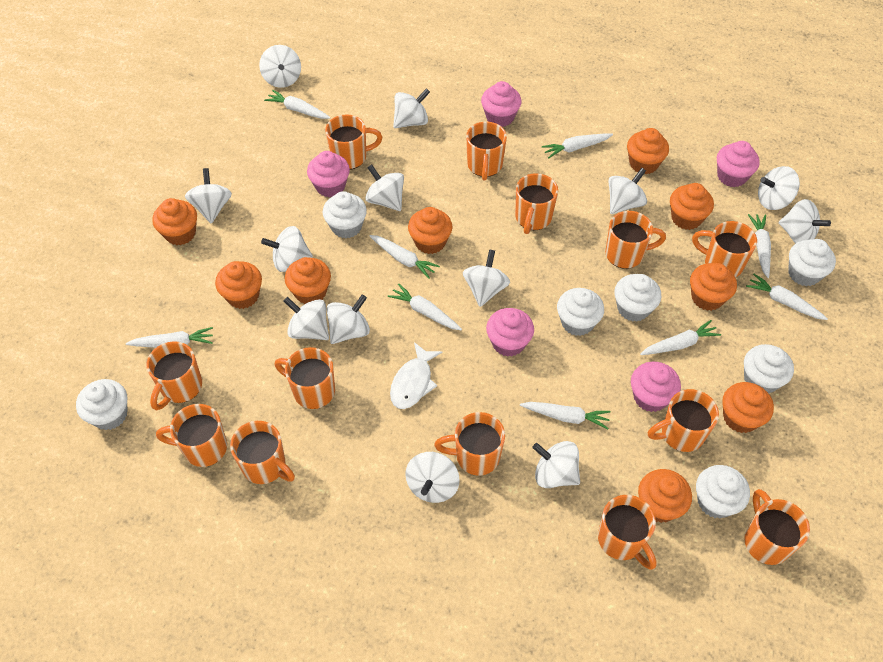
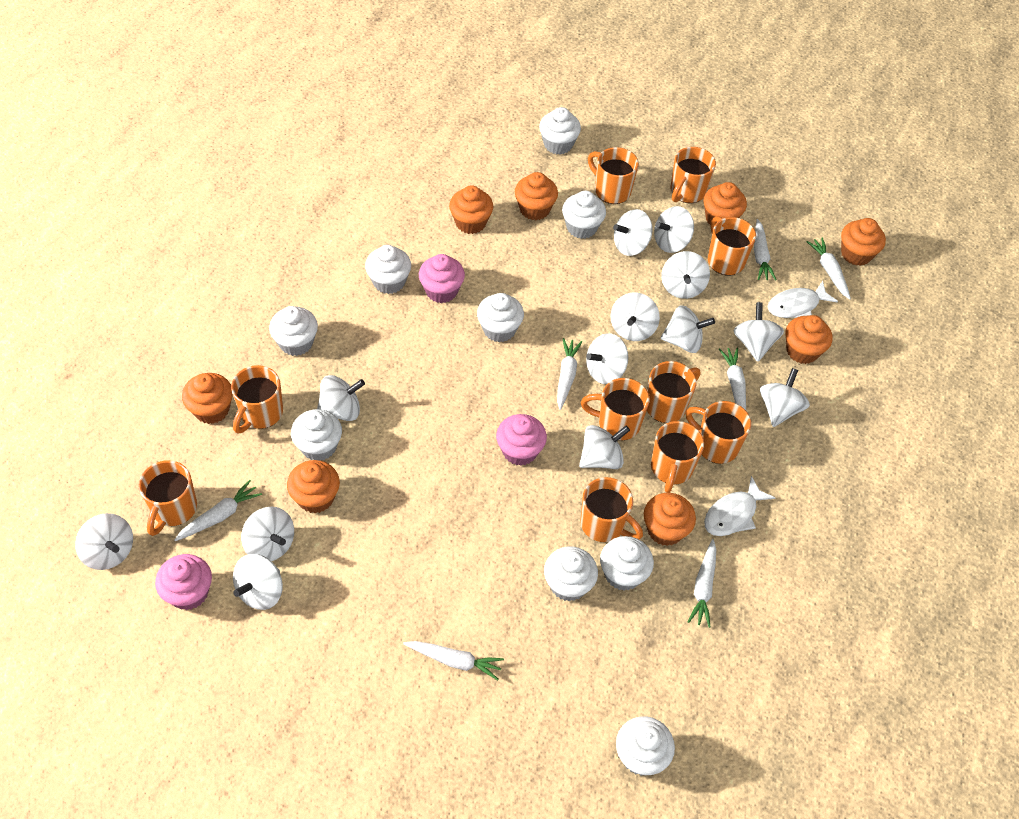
orange cupcake: [152,198,197,245] [215,261,262,309] [285,257,331,304] [408,207,453,254] [627,128,669,174] [638,469,692,523] [670,183,714,230] [690,263,737,311] [722,382,774,433] = 9 -> [182,373,233,424] [287,460,340,513] [449,185,493,234] [515,172,558,220] [644,493,696,546] [704,182,747,226] [786,315,832,364] [841,218,886,266] = 8
orange mug: [146,341,202,410] [156,404,227,467] [230,421,295,484] [275,347,335,409] [325,114,383,170] [434,412,505,476] [466,122,507,180] [515,173,558,234] [598,495,657,570] [605,211,666,269] [648,389,719,452] [692,221,757,277] [744,489,810,565] = 13 -> [139,460,197,536] [231,365,283,434] [580,477,643,542] [581,378,650,441] [588,147,639,204] [647,361,700,423] [651,421,704,493] [670,147,716,203] [686,401,751,464] [708,216,756,276] = 10
pink cupcake: [307,151,350,197] [481,81,521,127] [486,308,534,357] [631,362,681,412] [717,141,760,187] = 5 -> [155,554,212,610] [419,254,465,303] [496,414,547,466] = 3
white carrot: [126,327,213,348] [264,90,331,119] [370,235,440,279] [388,283,462,330] [520,402,611,429] [542,133,613,159] [640,320,721,355] [746,274,828,320] [748,214,771,278] = 9 -> [174,480,262,541] [403,641,504,680] [557,338,582,410] [688,539,716,628] [719,348,746,410] [754,219,776,281] [806,237,851,300] = 7
white cupcake: [76,379,127,430] [323,191,367,238] [557,288,604,336] [614,274,661,322] [696,465,750,519] [744,344,794,393] [788,239,836,286] = 7 -> [269,306,318,356] [291,409,342,461] [365,245,411,294] [477,293,524,342] [539,107,581,155] [544,546,598,602] [562,191,606,239] [600,536,654,591] [616,716,675,776] = 9
white fish: [390,342,442,409] = 1 -> [704,476,775,536] [768,281,838,318] = 2

